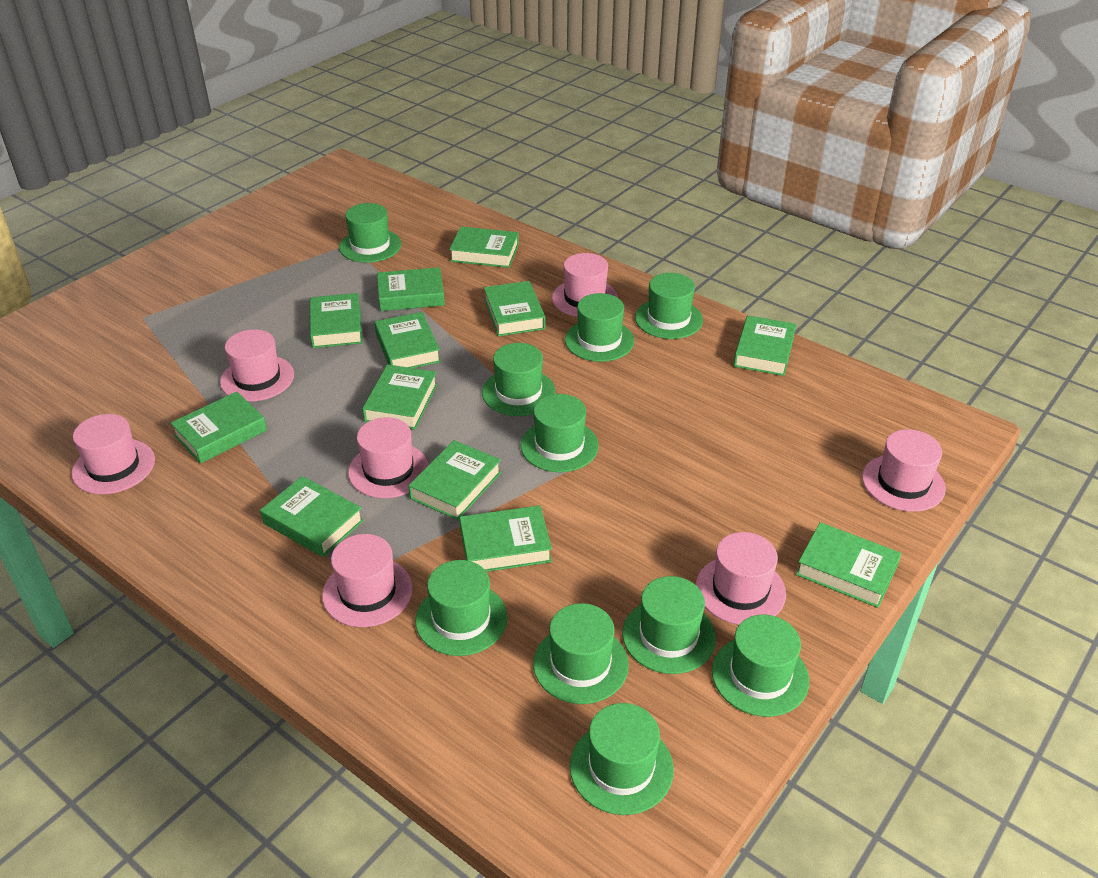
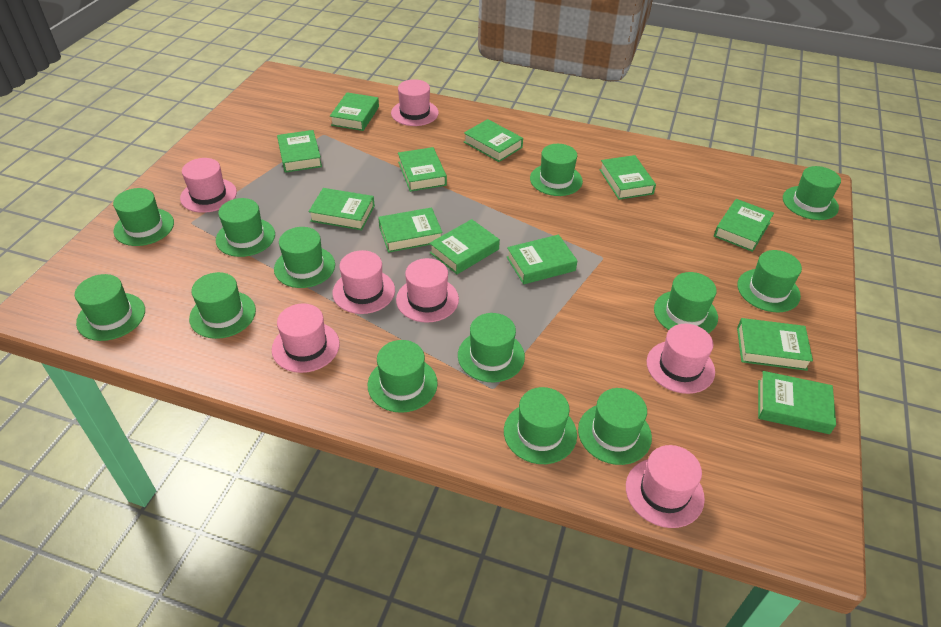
green hat: [339,203,402,263] [415,560,508,656] [482,343,556,416] [521,394,599,472] [533,603,629,704] [565,293,634,362] [570,703,674,815] [622,576,716,674] [635,273,703,339] [712,615,809,717] = 10 -> [75,274,145,341] [113,188,174,246] [189,272,256,339] [216,198,275,257] [274,227,335,288] [368,340,438,413] [458,313,525,382] [504,387,577,464] [530,144,583,196] [578,388,652,465] [654,272,718,333] [737,250,802,312] [783,166,841,220] = 13

